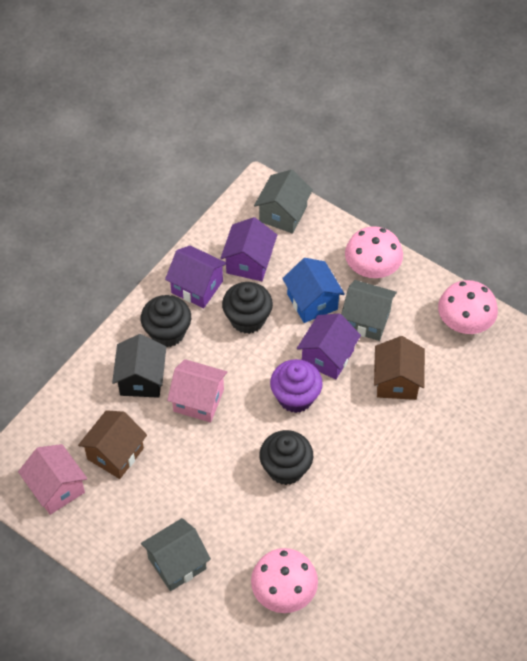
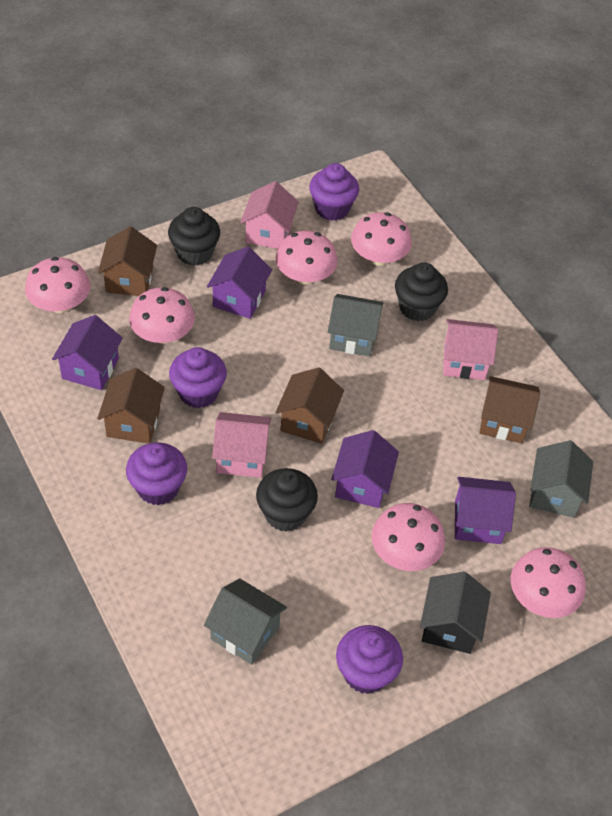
blue house: [282,258,345,323] = 1 -> none = 0
brown house: [78,410,147,479] [374,336,425,400] = 2 -> [97,368,165,444] [98,226,157,296] [276,367,344,444] [479,376,540,443] = 4
pink house: [18,444,87,515] [167,359,227,422] = 2 -> [212,412,271,478] [241,181,299,249] [443,319,498,380] = 3
pink mushroom: [251,548,318,613] [345,226,403,278] [438,280,498,334] = 3 -> [25,257,90,313] [129,287,195,344] [276,231,338,285] [351,212,412,266] [372,503,445,571] [511,547,586,618] = 6
purple cupcake: [270,359,323,413] = 1 -> [126,442,187,505] [169,347,227,408] [309,163,359,221] [336,625,403,694] = 4
purple house: [165,246,227,308] [221,217,277,281] [297,313,361,380] = 3 -> [52,315,123,390] [207,247,272,319] [331,430,399,508] [455,477,516,544] = 4

